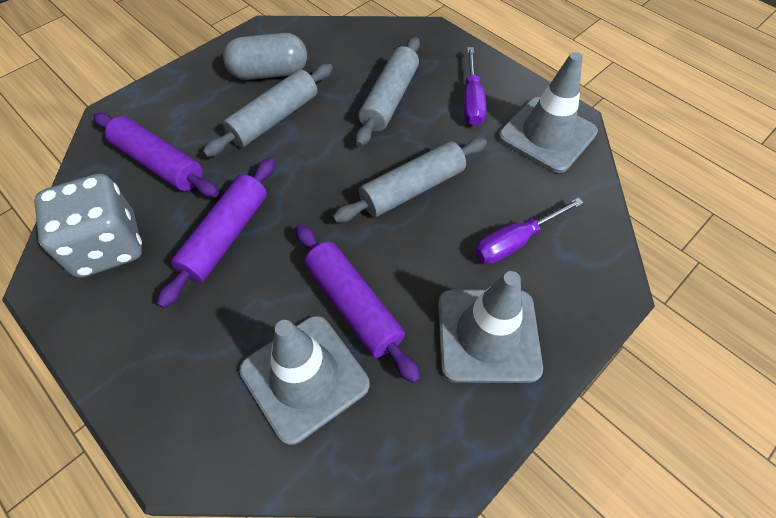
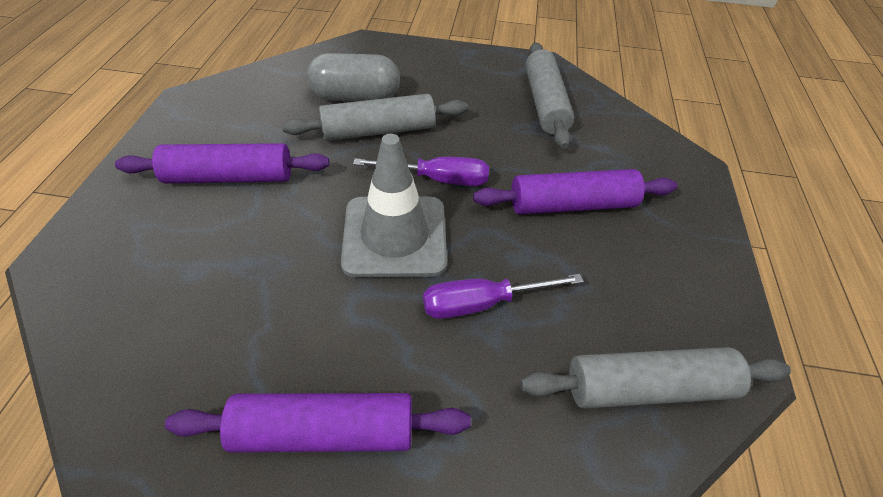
grey dice: [34,174,142,278] = 1 -> none = 0
grey traffic cone: [239,316,370,445] [438,271,543,383] [499,52,598,173] = 3 -> [341,134,447,278] = 1

